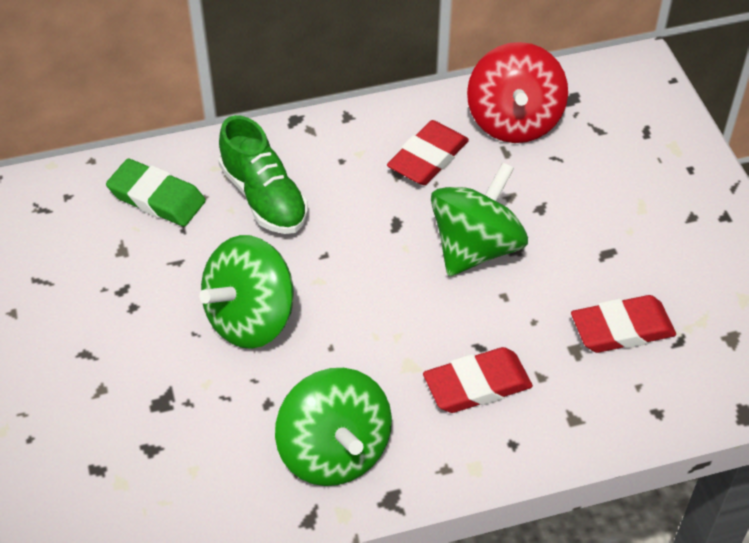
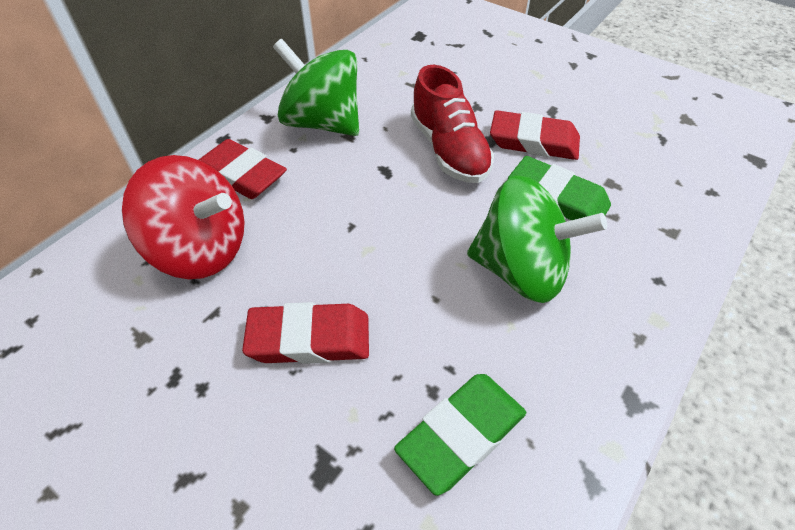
green eraser: [106,159,206,227] = 1 -> [394,374,526,496] [508,156,611,220] = 2
green shoe: [219,115,308,234] = 1 -> none = 0
green spinning top: [199,235,294,349] [275,368,392,486] [431,162,528,276] = 3 -> [273,39,359,136] [467,175,607,303] = 2
red shoe: none = 0 -> [411,65,494,183] = 1

